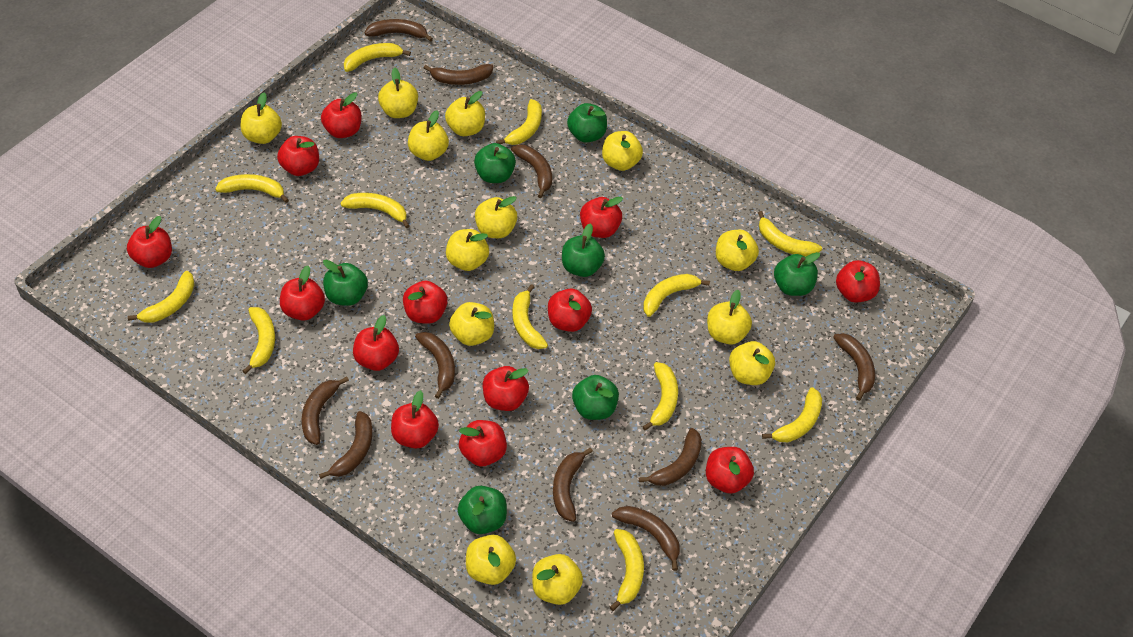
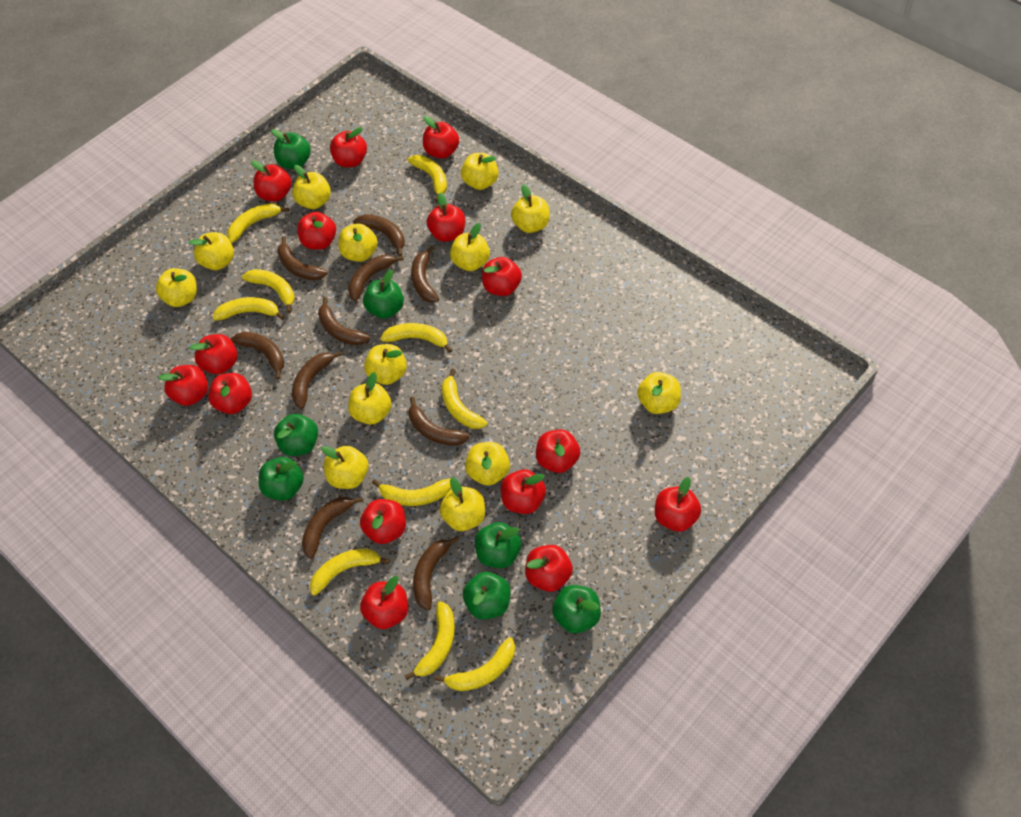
red apple: [127,216,172,268] [277,136,319,176] [280,266,325,321] [321,92,362,138] [353,315,399,371] [391,390,439,449] [403,281,448,324] [459,420,507,467] [483,366,529,411] [548,288,592,332] [580,196,623,238] [706,447,754,494] [836,260,880,303] = 13 -> [158,365,208,406] [190,334,237,374] [208,373,252,414] [251,161,292,202] [297,212,336,250] [330,127,367,167] [360,499,406,544] [360,576,408,629] [423,116,459,159] [427,193,465,242] [482,257,522,296] [501,470,546,514] [525,545,573,592] [536,430,580,473] [655,477,701,532] = 15
yellow banana: [128,271,195,323] [215,174,289,203] [243,307,275,374] [340,193,410,228] [344,43,411,72] [496,99,542,145] [512,284,548,349] [610,529,644,611] [642,362,678,430] [643,274,710,317] [758,211,822,257] [762,387,822,442] = 12 -> [213,297,285,321] [227,203,289,243] [242,269,295,313] [310,549,390,596] [372,478,451,506] [381,323,452,353] [404,601,455,680] [408,155,447,202] [434,637,515,691] [442,369,488,429] = 10

